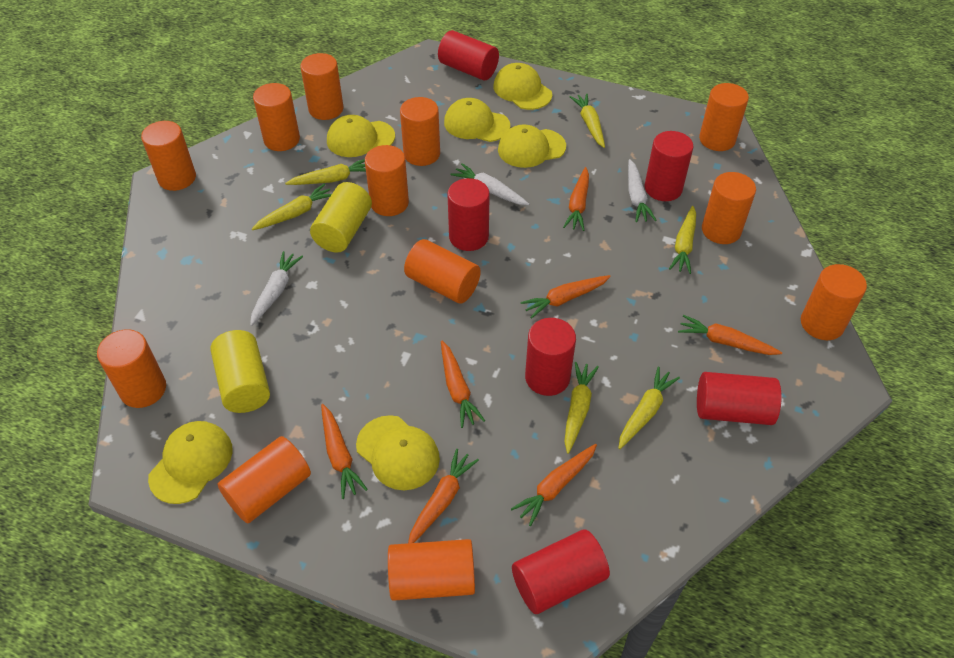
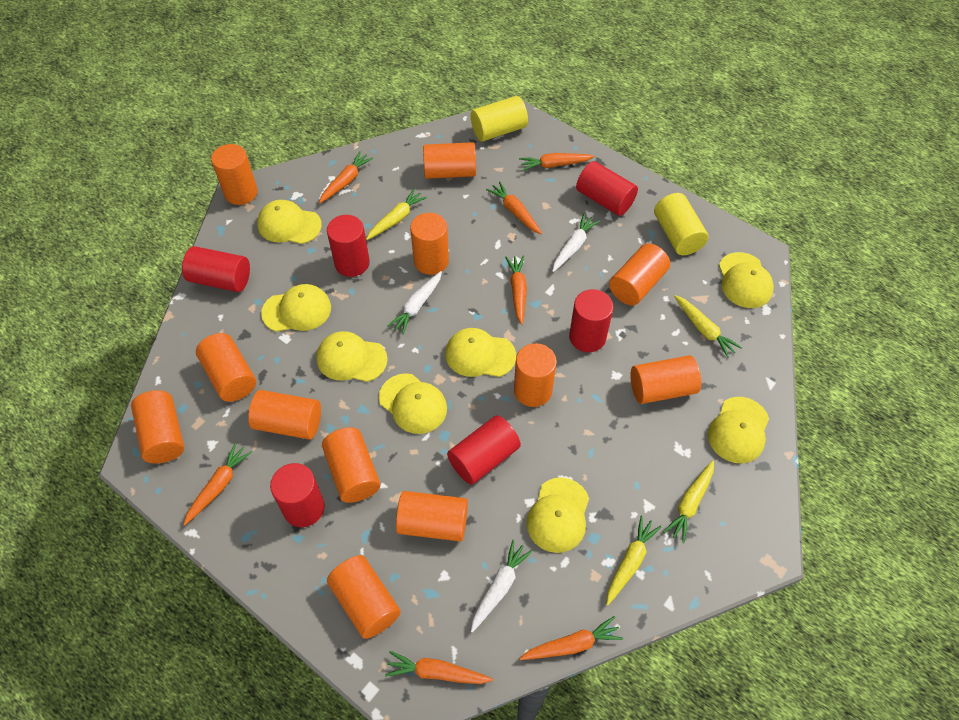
yellow cap: [148,421,233,504] [327,115,395,157] [356,415,440,490] [444,98,510,142] [493,63,552,110] [498,124,566,168] = 6 -> [257,200,322,244] [261,284,331,332] [316,331,388,382] [379,373,447,434] [445,328,516,377] [526,477,589,553] [708,397,769,463] [719,252,774,308] = 8
yellow carrot: [252,184,332,230] [285,159,366,185] [564,362,599,454] [570,93,605,148] [618,367,680,449] [669,206,696,274] = 6 -> [366,189,427,240] [606,516,662,605] [663,460,714,543] [674,295,742,358] = 4

